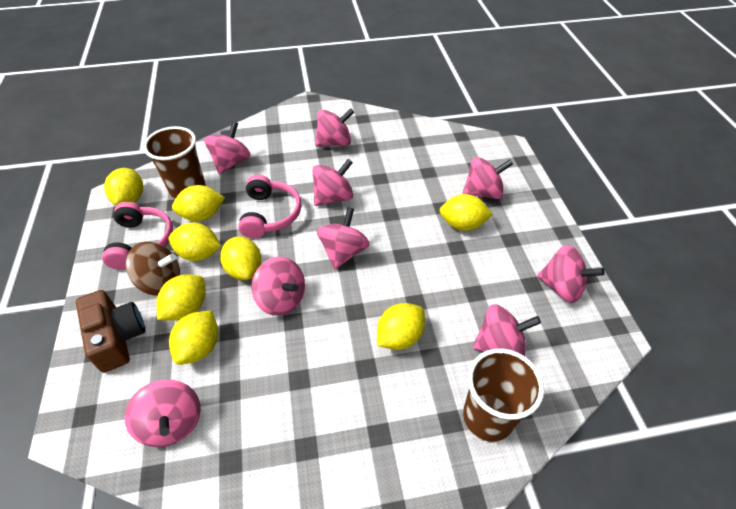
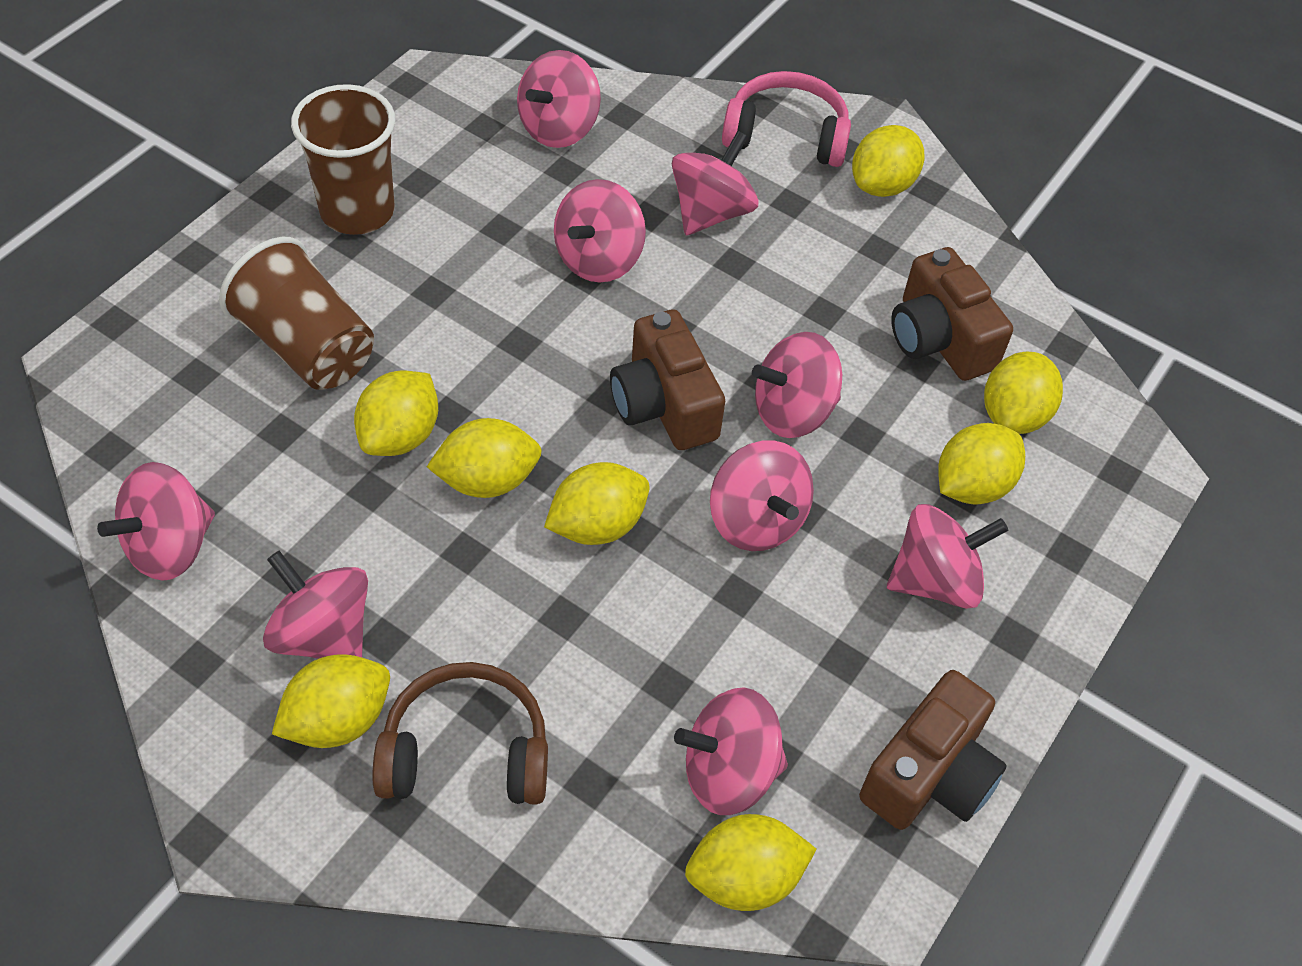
brown camera: [76,290,145,373] = 1 -> [610,309,725,450] [859,670,1007,830] [891,247,1013,381] = 3
brown headphones: none = 0 -> [373,662,548,805] = 1
brown spinning top: [126,242,180,296] = 1 -> none = 0
pink headphones: [102,202,173,270] [238,175,301,238] = 2 -> [722,71,851,167] = 1

